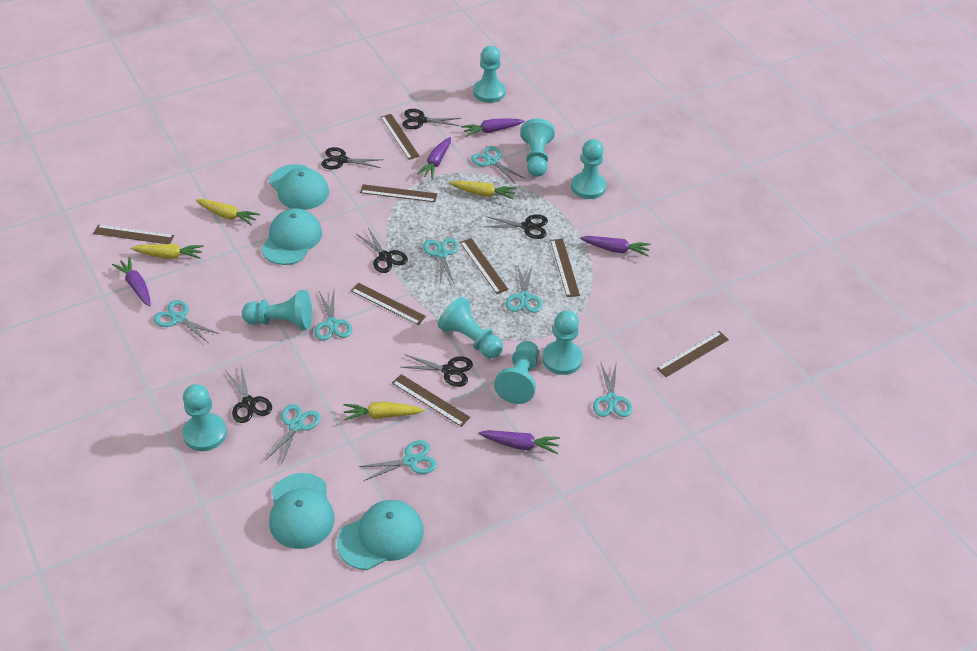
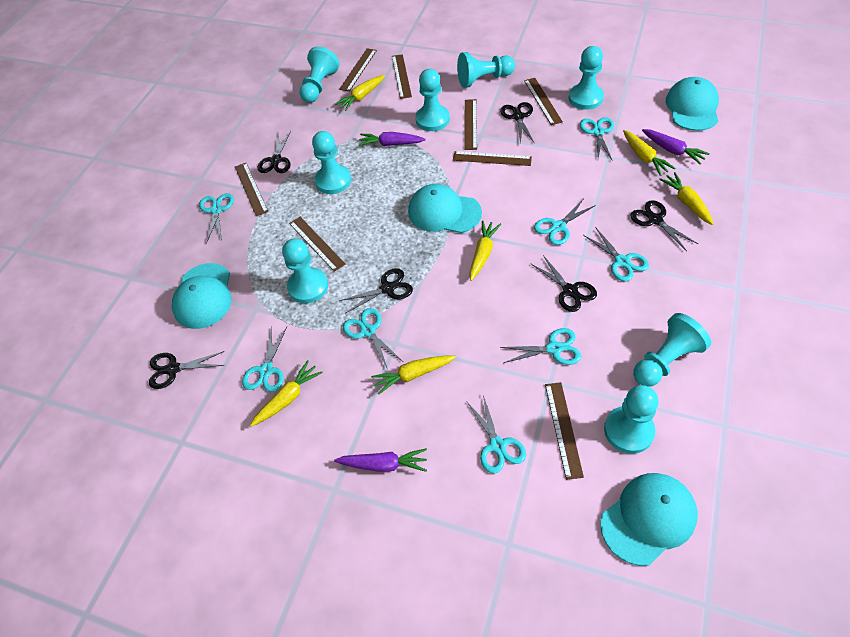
purple carrot: [112,257,151,306] [417,137,451,179] [461,118,524,137] [479,430,560,454] [580,236,651,257] = 5 -> [334,448,427,472] [359,132,426,146] [642,129,710,165] = 3
yellow carrot: [130,244,204,259] [196,199,260,226] [343,402,424,421] [449,181,516,200] = 4 -> [250,360,323,427] [335,75,385,111] [371,355,456,395] [469,220,501,281] [623,130,675,176] [659,172,714,225] = 6

